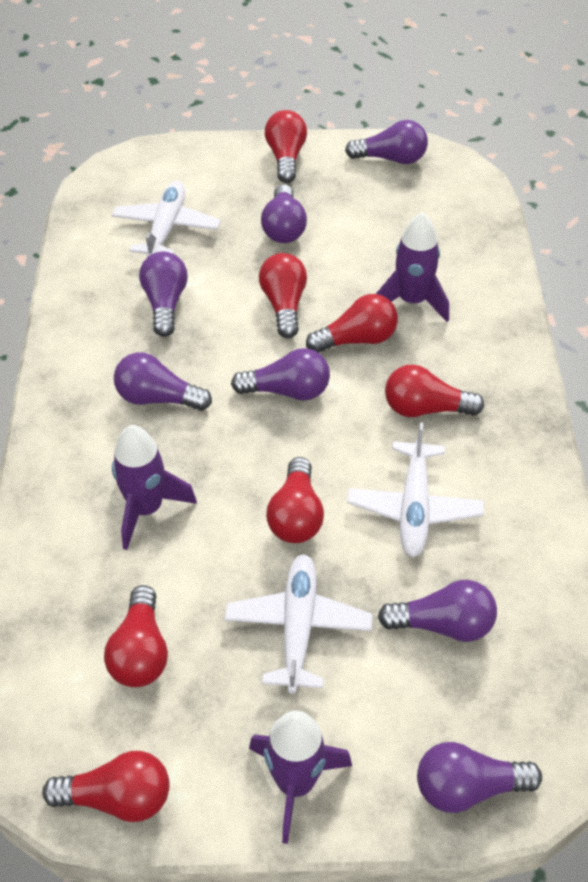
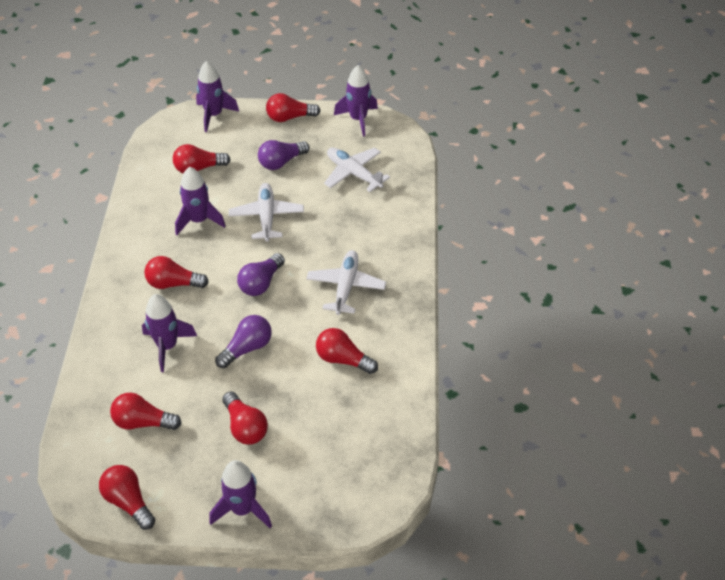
purple light bulb: [114,353,212,411] [139,251,188,337] [231,348,330,401] [261,184,307,243] [345,120,428,164] [378,580,497,642] [417,742,542,813] = 7 -> [215,315,272,368] [237,253,285,296] [258,140,310,170] = 3
purple rocket: [112,425,197,550] [249,711,352,844] [376,212,449,322] = 3 -> [142,294,197,372] [175,167,226,235] [196,61,239,132] [209,460,272,528] [334,65,378,137] = 5

